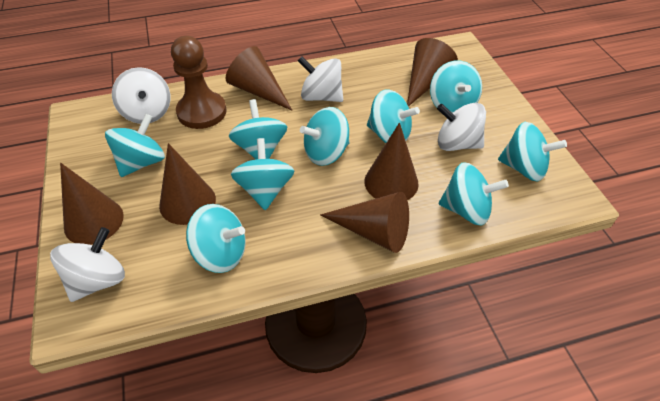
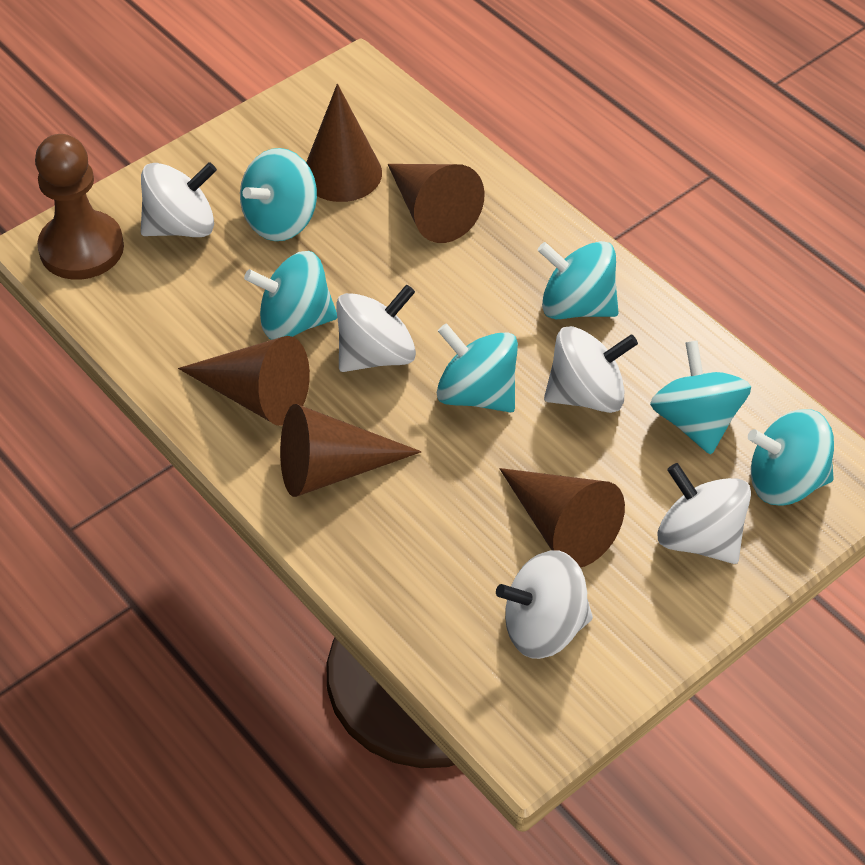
brown cone: [60,163,124,245] [159,143,216,225] [226,46,292,110] [320,192,409,253] [364,123,419,200] [407,38,458,107] = 6 -> [178,336,310,426] [280,404,422,497] [306,84,382,202] [388,164,485,243] [499,468,625,568] = 5
turquoise spinning top: [105,114,165,177] [186,204,246,273] [229,99,287,159] [231,138,294,210] [300,107,349,166] [367,89,420,143] [430,61,482,113] [439,162,509,226] [498,122,567,181] = 9 -> [240,148,317,241] [244,251,337,340] [437,323,518,412] [538,241,619,319] [650,340,751,454] [748,409,834,506] = 6
white spinning top: [50,227,125,302] [112,67,170,124] [298,56,343,102] [437,103,486,151] = 4 -> [141,162,217,237] [336,285,416,372] [496,550,593,659] [544,326,638,413] [657,463,751,564] = 5

